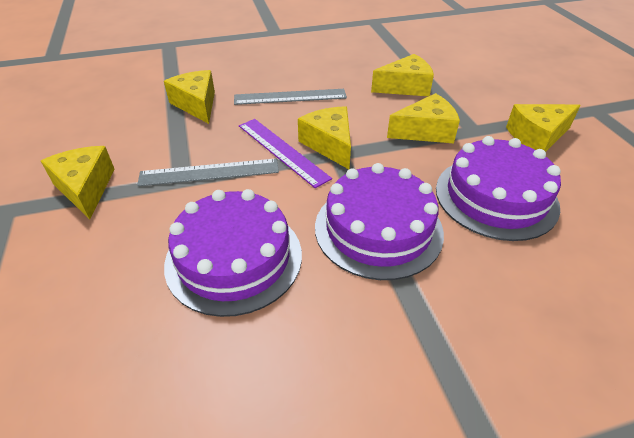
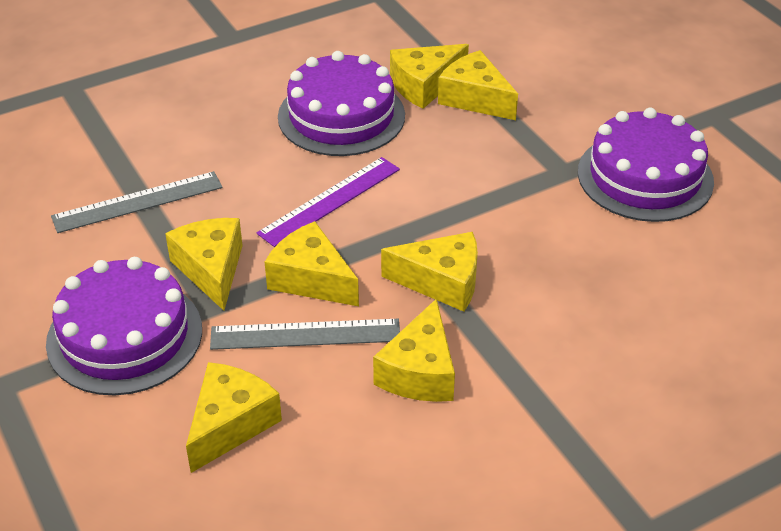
yellow cheese: [41,146,115,219] [164,70,215,124] [298,106,351,169] [371,54,434,96] [387,93,460,143] [506,104,581,152] = 6 -> [165,218,243,311] [186,362,282,473] [265,221,359,306] [373,298,455,402] [381,232,478,312] [390,44,469,109] [438,50,518,120] = 7

